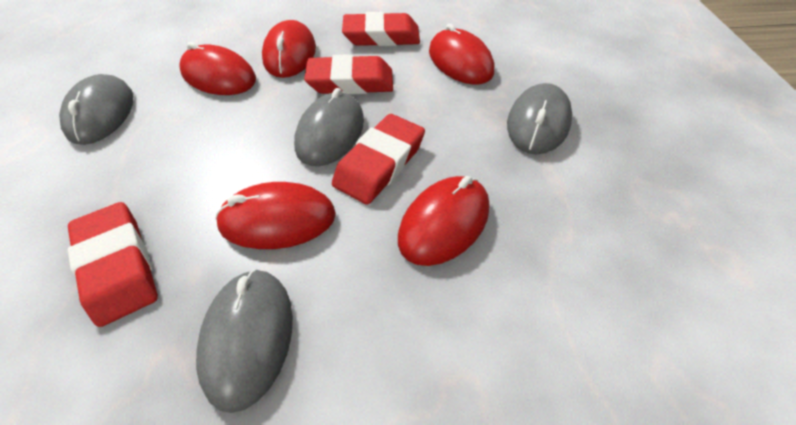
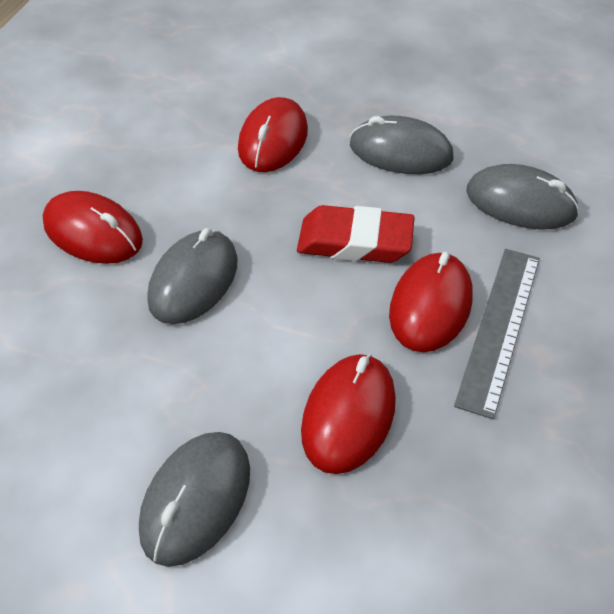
grey ruler: none = 0 -> [454,249,540,419] = 1
red eraser: [68,202,158,327] [304,54,393,94] [332,114,425,205] [342,12,420,46] = 4 -> [297,205,415,263] = 1
red mouse: [179,42,256,95] [215,182,336,249] [262,20,316,78] [398,176,489,266] [429,24,494,85] = 5 -> [43,191,143,264] [238,97,308,172] [301,354,396,474] [389,252,473,352] = 4

